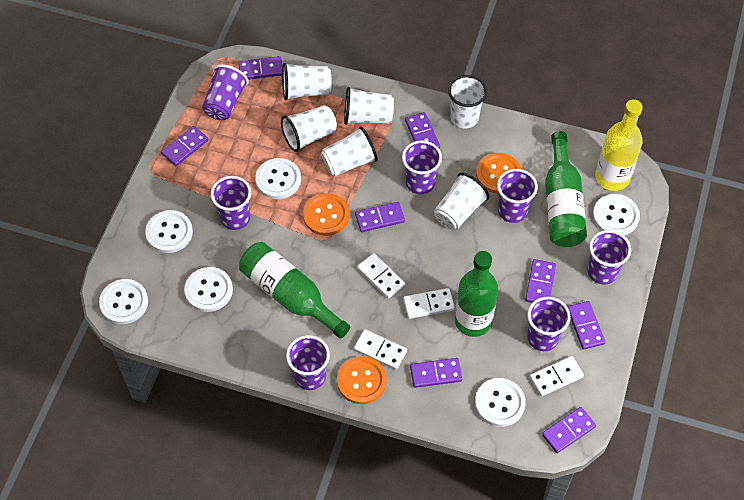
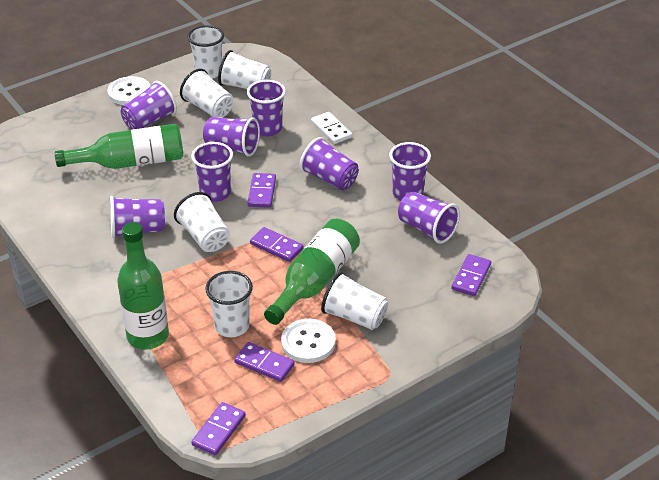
orange button: [303,193,349,236] [337,356,387,404] [476,153,521,194] = 3 -> none = 0
purple cup: [202,64,249,120] [211,176,251,230] [286,335,330,390] [402,140,442,194] [497,169,538,223] [527,297,571,351] [587,230,631,284] = 7 -> [110,196,165,238] [121,81,177,130] [191,142,233,202] [203,117,260,157] [247,80,286,136] [300,137,359,190] [389,142,431,200] [398,192,460,244] = 8
purple domino: [161,126,208,166] [238,56,283,80] [355,202,405,232] [405,112,440,149] [410,358,462,388] [525,259,556,303] [542,407,596,453] [568,301,605,350] = 8 -> [191,402,246,455] [234,342,295,382] [248,173,276,208] [250,227,304,262] [451,254,491,296] = 5
white button: [99,279,148,324] [145,210,193,253] [184,267,233,312] [255,158,301,199] [475,378,526,427] [593,194,640,235] = 6 -> [108,76,150,105] [281,319,336,363] = 2
white domino: [354,329,407,370] [357,253,405,299] [403,288,455,319] [530,356,584,396] = 4 -> [311,112,352,144] = 1
yellow bottle: [595,99,643,191] = 1 -> none = 0

